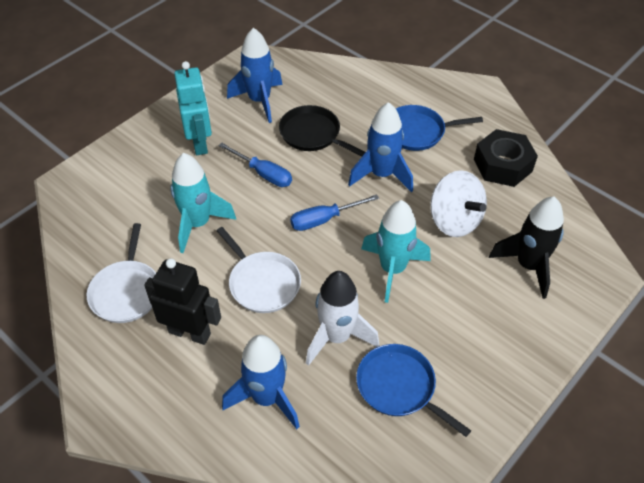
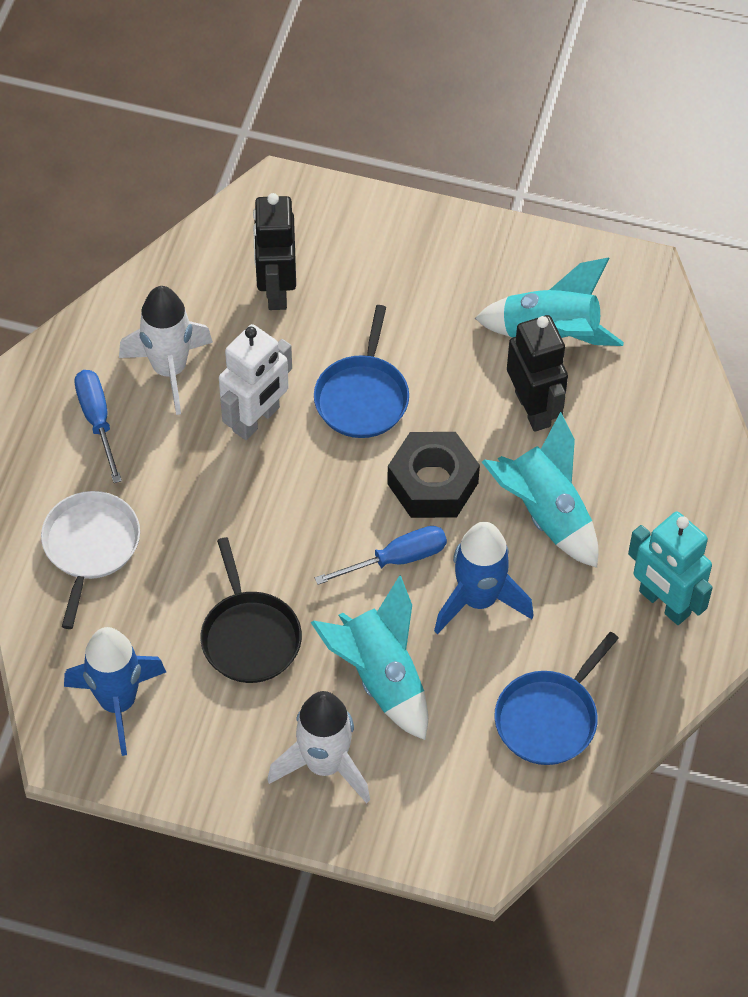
black robot: [144,258,221,345] = 1 -> [253,193,296,310] [507,315,568,432] = 2
black rocket: [489,196,564,299] = 1 -> none = 0
blue rocket: [222,335,300,429] [227,28,282,123] [348,102,413,192] = 3 -> [64,627,166,756] [434,522,534,634] = 2
turquoise rocket: [170,153,236,253] [361,200,430,303] = 2 -> [310,575,428,740] [475,258,624,346] [482,412,599,568] = 3
white pan: [87,223,156,323] [217,227,301,313] = 2 -> [41,491,140,629] = 1
white robot: none = 0 -> [219,324,292,440] = 1
white rocket: [306,271,379,366] = 1 -> [119,286,213,415] [267,691,370,803] = 2
white spinning top: [430,170,487,237] = 1 -> none = 0

